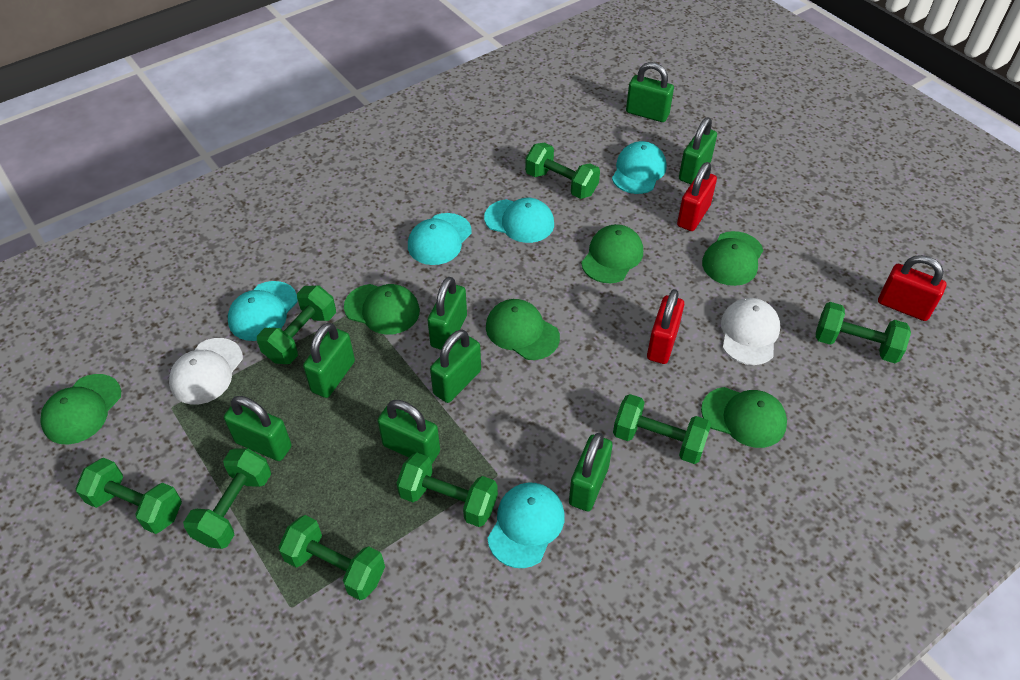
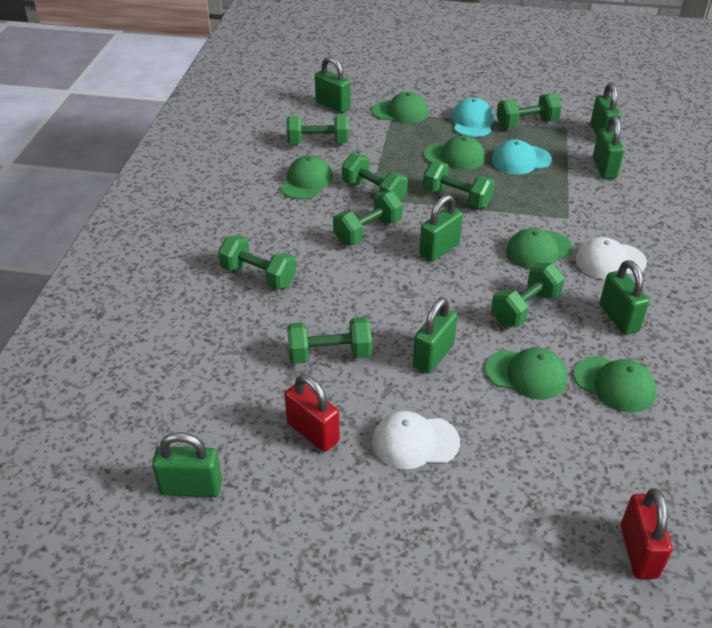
green padlock: [224,396,292,461] [303,322,355,398] [378,400,440,463] [428,277,467,350] [430,330,481,403] [569,433,613,511] [626,62,674,122] [679,117,717,184] = 8 -> [152,432,222,497] [315,56,351,113] [413,298,457,373] [419,195,463,262] [590,83,621,136] [593,116,624,179] [599,260,649,335] = 7
red padlock: [647,289,684,364] [677,162,717,231] [878,255,947,321] = 3 -> [284,374,340,452] [621,489,673,579] = 2
turquoise cap: [228,281,298,341] [408,213,472,265] [484,198,554,243] [487,483,565,568] [612,141,666,194] = 5 -> [451,98,494,137] [492,140,552,175] = 2

